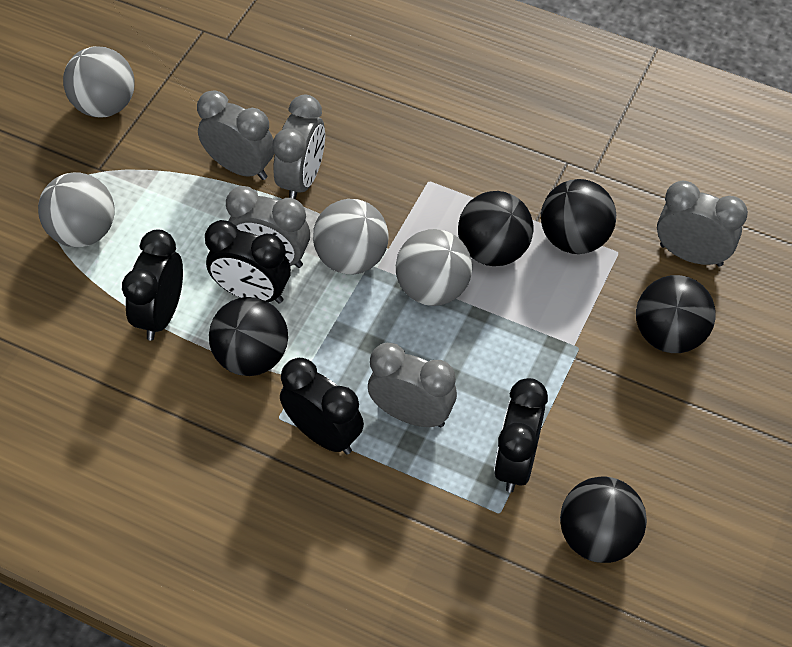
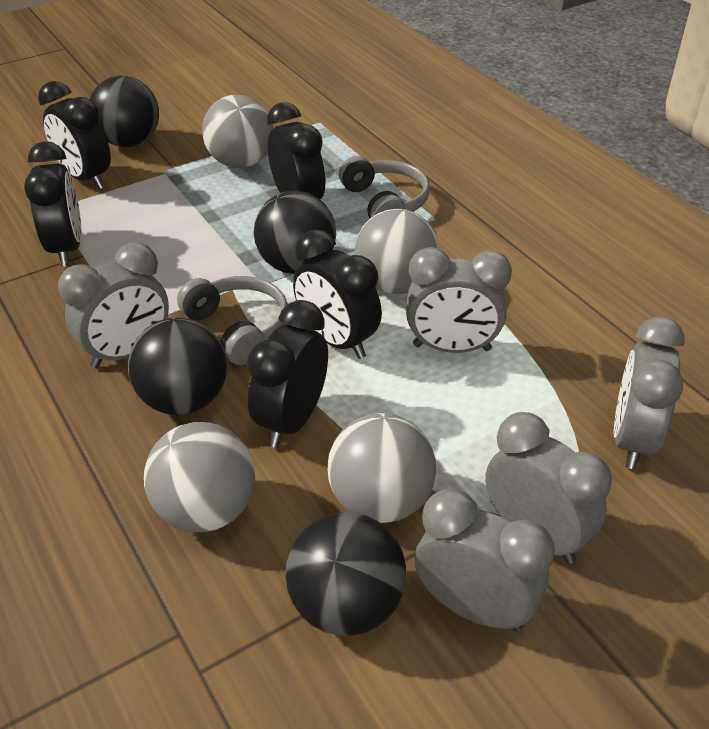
black ball: [209,297,288,376] [458,191,534,266] [541,179,616,254] [560,477,647,563] [636,275,716,353] = 5 -> [90,76,159,147] [128,317,227,415] [254,191,336,274] [285,512,406,636] = 4
black clock: [122,229,183,341] [205,220,291,304] [280,358,364,454] [494,378,548,492] = 4 -> [24,141,82,267] [38,81,111,189] [247,300,328,448] [267,102,325,199] [293,229,382,359] = 5
grey headphones: none = 0 -> [177,276,288,365] [339,156,430,218] = 2

